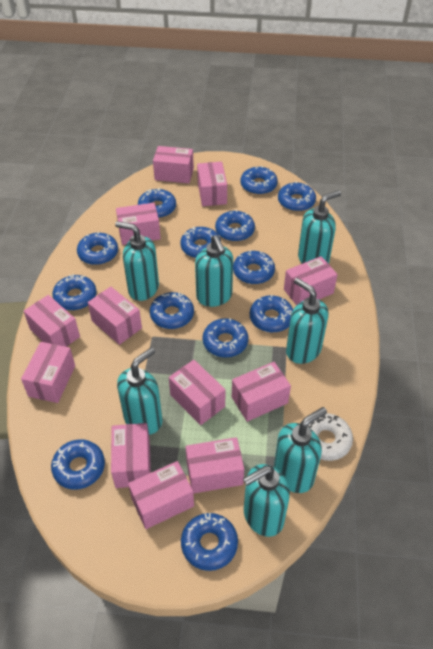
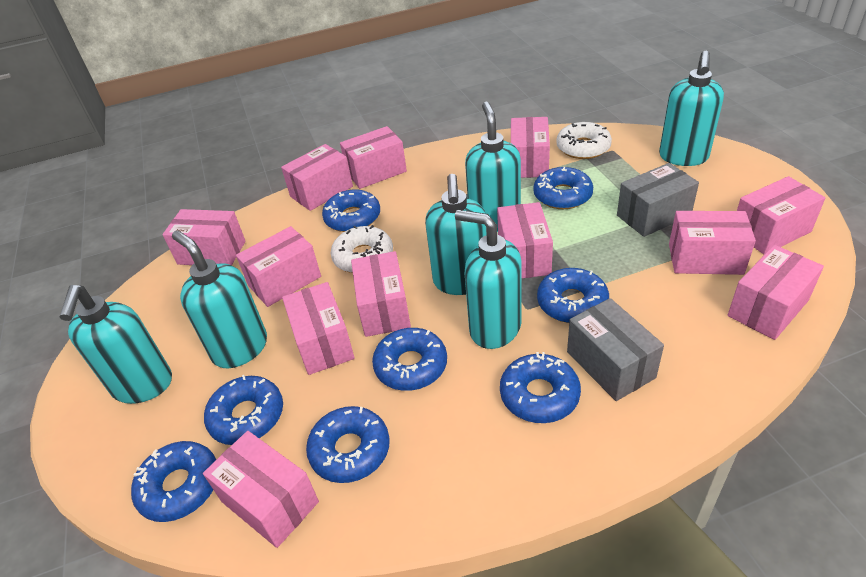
blue donut: [51,439,105,489] [52,274,97,310] [77,232,118,265] [138,188,176,218] [150,292,194,329] [180,227,221,258] [181,513,238,571] [203,318,248,358] [215,210,255,242] [233,250,275,284] [241,166,278,195] [250,295,293,332] [278,181,316,211] = 13 -> [131,441,216,522] [204,375,283,445] [306,406,390,483] [322,190,380,232] [372,328,447,391] [500,352,581,423] [533,167,593,209] [537,268,609,323] = 8
grey box: none = 0 -> [567,298,664,401] [617,163,699,237] = 2
turquoise soap dispenser: [115,221,159,301] [117,347,162,435] [195,235,233,307] [243,464,290,537] [274,407,327,493] [286,278,328,364] [298,190,341,264] = 7 -> [60,285,172,404] [172,230,267,368] [425,174,487,295] [455,210,522,349] [465,102,521,232] [659,51,724,166] = 6
white donut: [308,413,353,461] = 1 -> [331,225,393,273] [556,122,612,159] = 2

